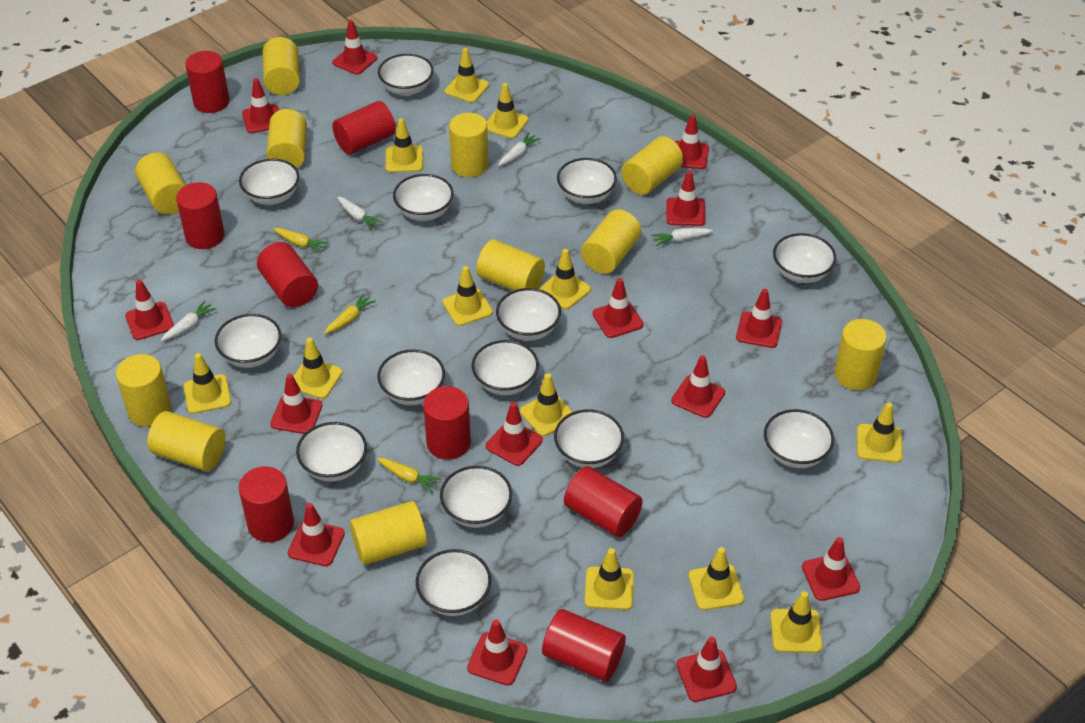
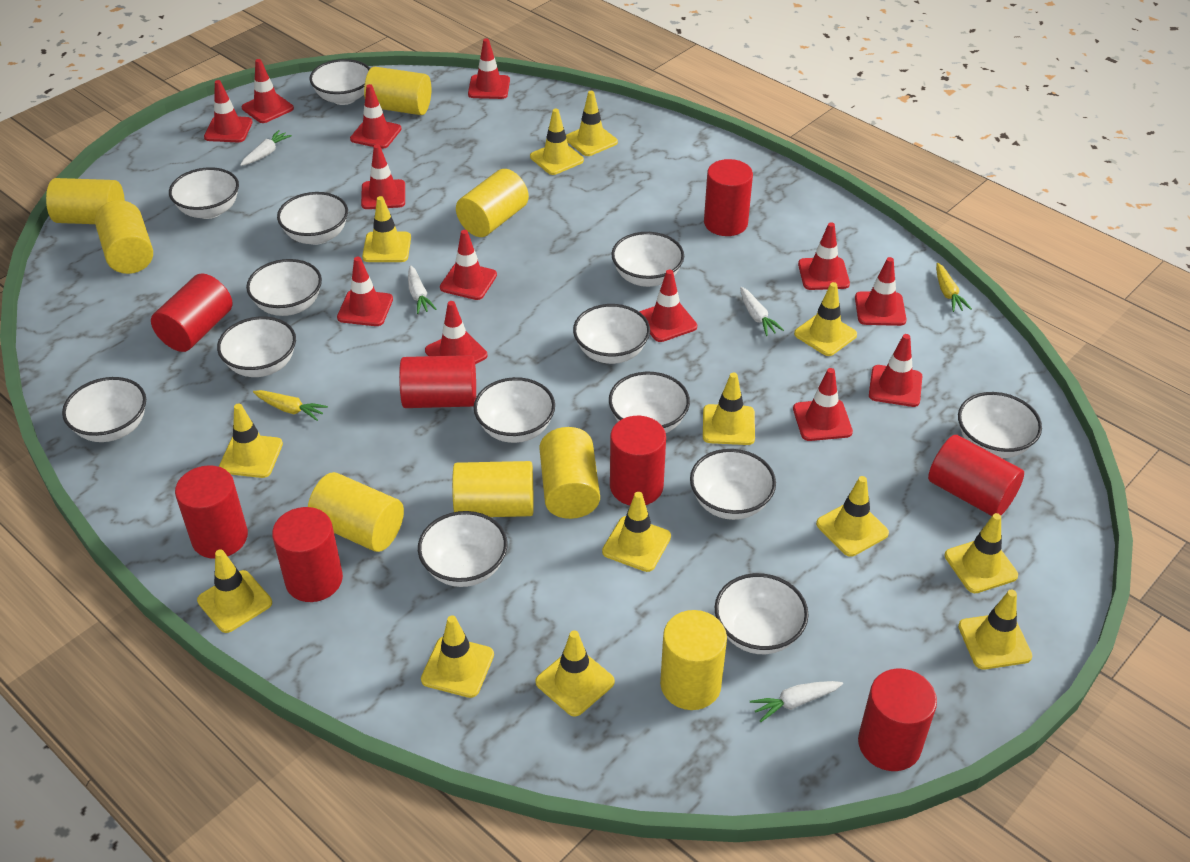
red traffic cone: [125,280,174,340] [242,78,279,133] [270,374,323,434] [288,503,345,566] [332,20,377,74] [467,619,528,686] [486,402,543,466] [592,278,644,338] [666,171,706,226] [671,355,725,418] [674,114,709,169] [677,637,737,702] [736,289,782,348] [802,537,860,601] = 14 -> [204,80,253,142] [242,59,294,123] [337,257,393,326] [350,84,401,149] [361,144,405,209] [425,301,487,364] [440,230,497,300] [468,38,510,99] [640,270,697,342] [793,368,853,441] [798,222,850,290] [855,257,907,326] [869,334,922,407] = 13
yellow carrot: [273,228,329,254] [324,293,376,334] [377,458,442,493] = 3 -> [253,390,328,421] [936,263,972,312] = 2
yellow cylinder: [116,354,171,427] [135,153,186,214] [147,411,225,471] [263,37,300,95] [267,109,307,168] [350,501,427,565] [449,113,489,177] [476,239,545,291] [581,209,641,274] [622,136,683,195] [834,319,887,390] = 11 -> [46,178,125,224] [95,200,153,274] [308,472,404,552] [364,67,431,115] [452,461,534,517] [456,169,529,237] [539,427,600,519] [660,610,727,710] = 8
yellow traffic cone: [184,353,231,414] [293,338,343,399] [386,118,423,173] [443,266,493,326] [445,48,489,103] [487,83,529,139] [520,373,572,436] [539,249,591,309] [585,548,634,610] [689,547,744,610] [770,591,823,653] [857,402,903,463] = 12 -> [197,549,272,633] [219,403,283,478] [362,196,411,262] [421,615,494,698] [530,109,584,175] [535,630,615,716] [566,91,618,156] [602,492,671,572] [703,372,755,445] [794,282,857,356] [816,476,889,557] [945,513,1018,593] [958,590,1032,669] = 13

